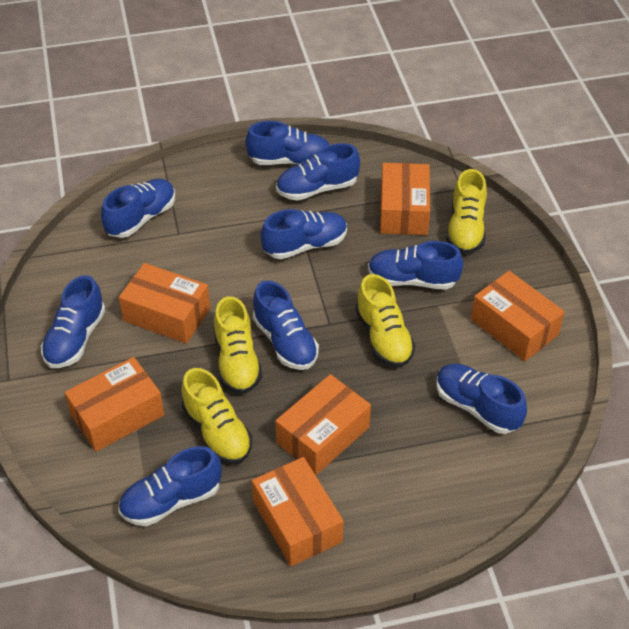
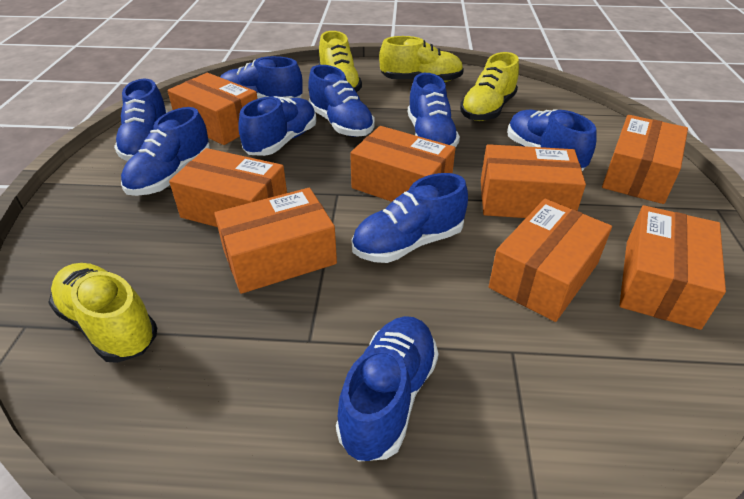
orange box: [64,357,164,452] [119,263,210,344] [252,457,344,566] [275,374,371,475] [380,163,430,235] [471,271,565,361] = 6 -> [167,73,258,145] [169,148,287,227] [214,188,337,294] [350,126,455,202] [481,144,586,218] [489,199,612,322] [602,115,688,204] [620,205,726,330] = 8

